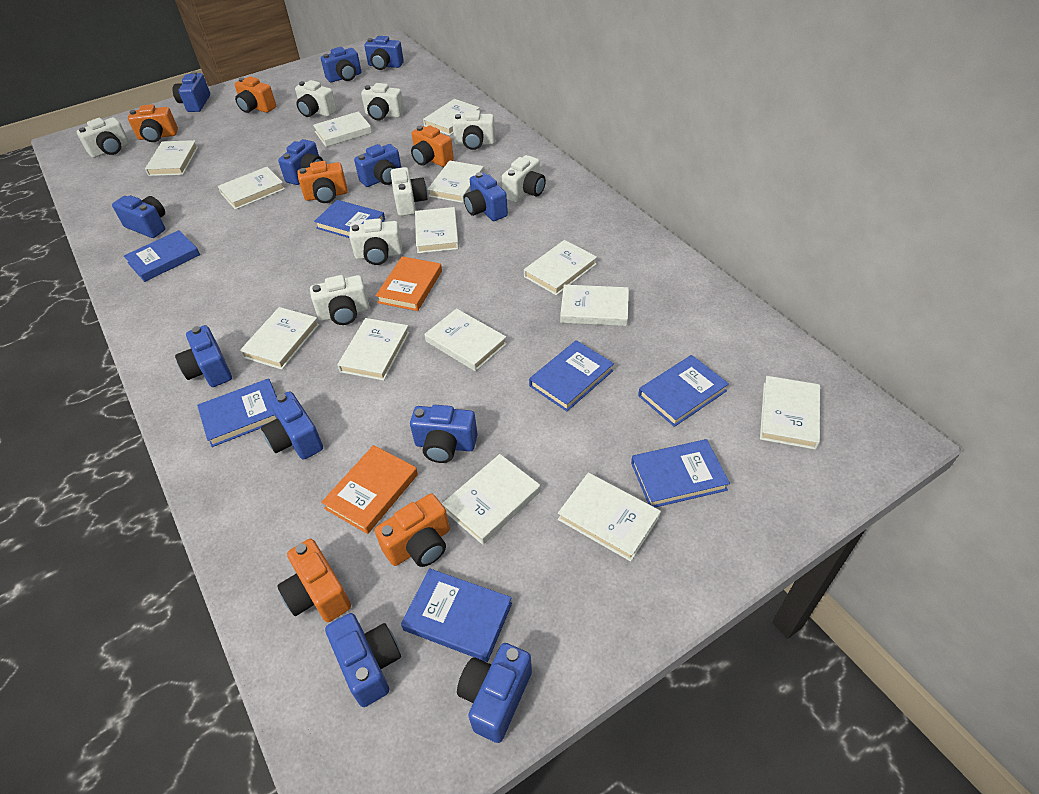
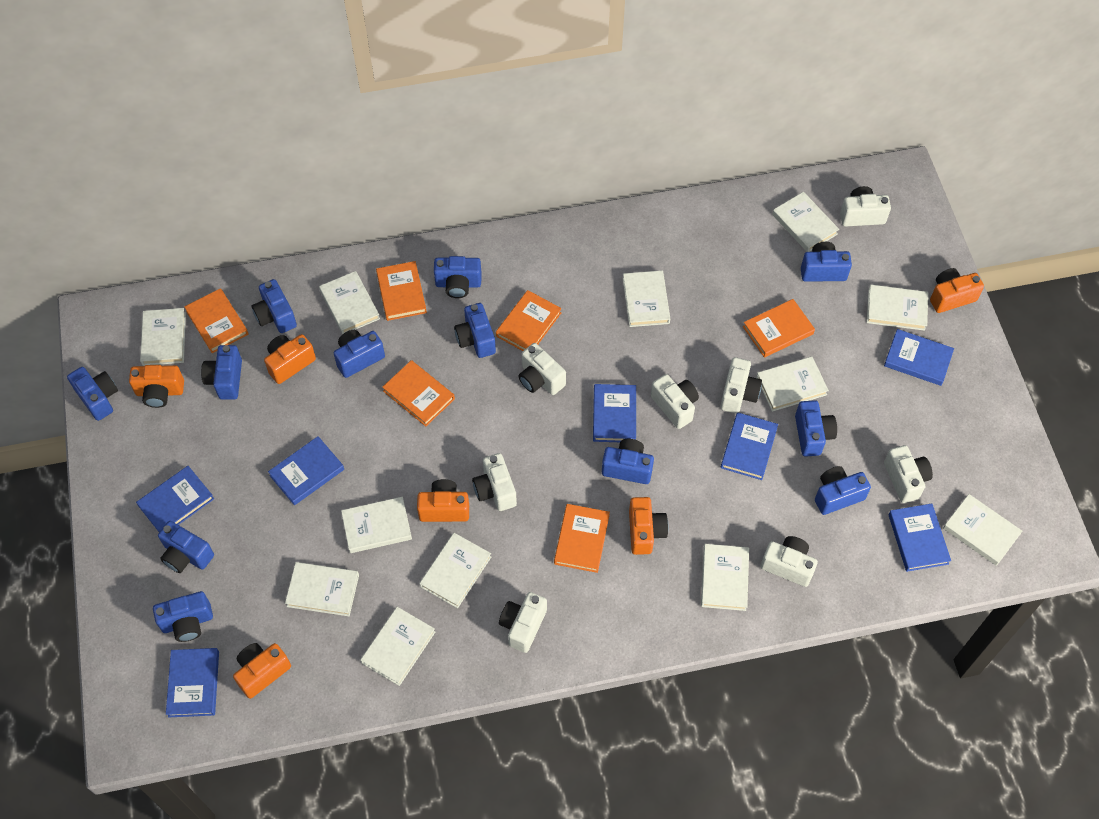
orange book: [321,445,418,534] [376,256,442,311] = 2 -> [184,288,248,353] [376,261,427,321] [382,360,455,426] [496,290,562,351] [554,504,610,573] [743,299,815,357] = 6
white book: [145,140,198,176] [218,167,285,210] [240,307,320,370] [313,111,372,147] [337,318,410,381] [415,207,459,253] [423,99,480,136] [425,308,507,372] [427,160,484,203] [442,454,540,545] [524,240,597,296] [558,473,661,562] [560,285,629,326] [760,376,820,450] = 14 -> [140,308,186,366] [285,562,359,616] [319,271,380,334] [341,497,412,553] [360,607,435,686] [419,533,491,608] [623,271,670,327] [701,544,749,611] [756,357,829,412] [772,192,839,252] [867,284,928,331] [943,494,1022,566] = 12

